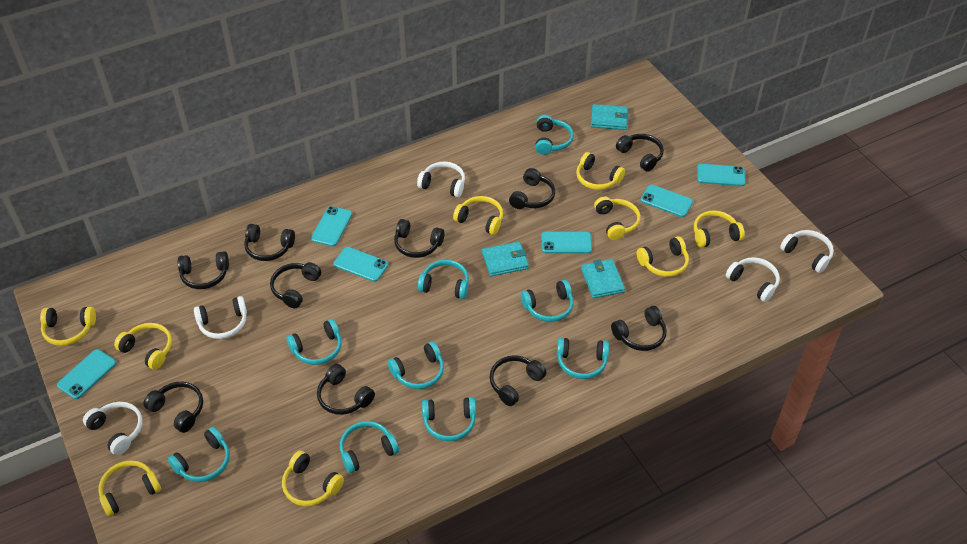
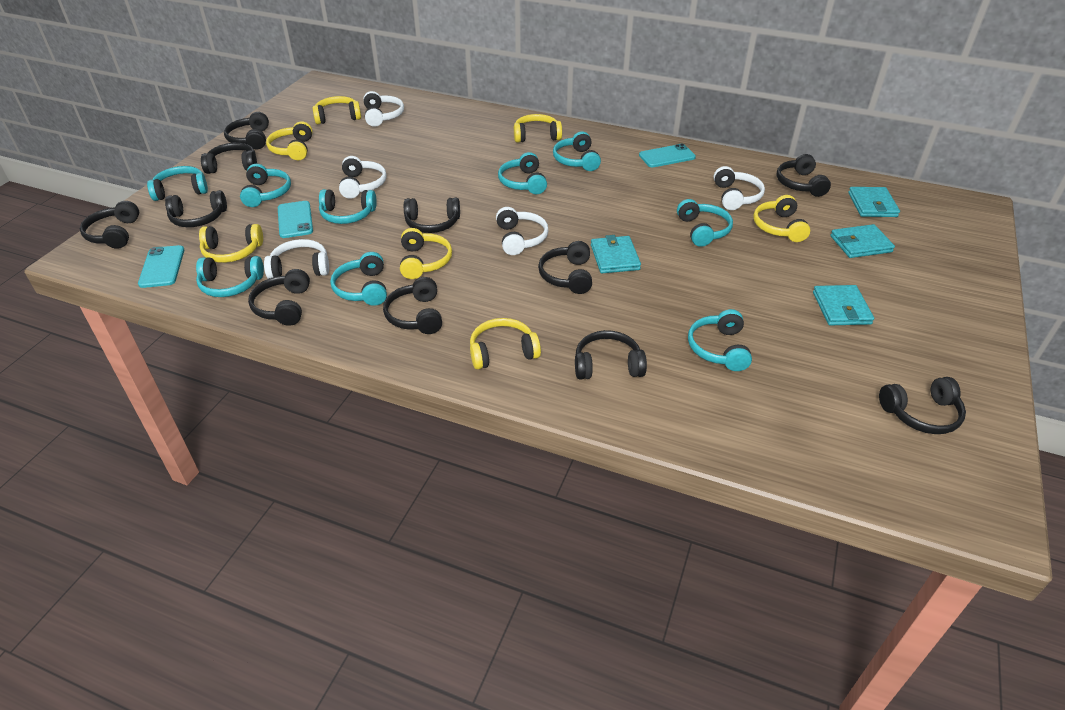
black headphones: [144,382,203,433] [178,251,229,289] [244,224,295,261] [270,262,321,308] [317,364,375,415] [394,219,445,258] [490,355,546,406] [509,168,555,209] [611,306,667,351] [616,134,664,172] = 10 -> [80,201,139,249] [165,190,227,227] [201,143,257,174] [224,112,269,149] [248,269,310,326] [383,277,442,334] [404,198,460,233] [538,241,592,294] [575,330,647,380] [776,154,831,197] [879,377,966,434] = 11
turquoise phone: [57,349,116,399] [311,206,352,246] [334,247,388,282] [541,232,592,254] [640,185,693,217] [697,164,745,186] = 6 -> [138,245,184,288] [278,201,313,238] [639,144,696,167] = 3
turquoise wallet: [482,242,529,276] [581,259,625,298] [591,104,629,130] = 3 -> [591,235,641,273] [813,285,874,326] [830,224,895,258] [848,187,900,217] = 4
yellow headphones: [40,307,96,346] [98,460,161,517] [114,323,172,370] [282,451,344,506] [453,196,503,235] [576,152,625,190] [594,196,640,240] [637,236,689,277] [694,210,745,248] = 9 -> [199,224,263,263] [266,121,313,160] [312,96,361,124] [400,228,452,279] [470,318,541,370] [514,114,562,143] [753,195,810,242] = 7

